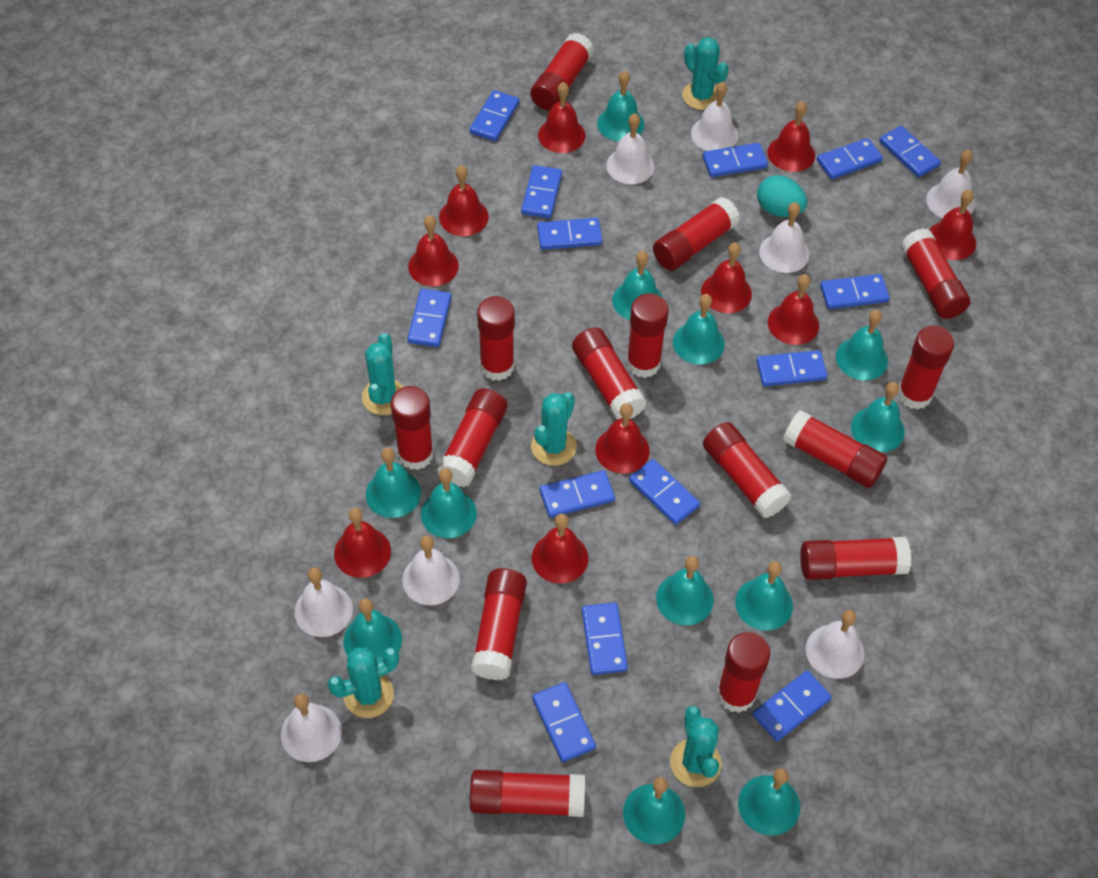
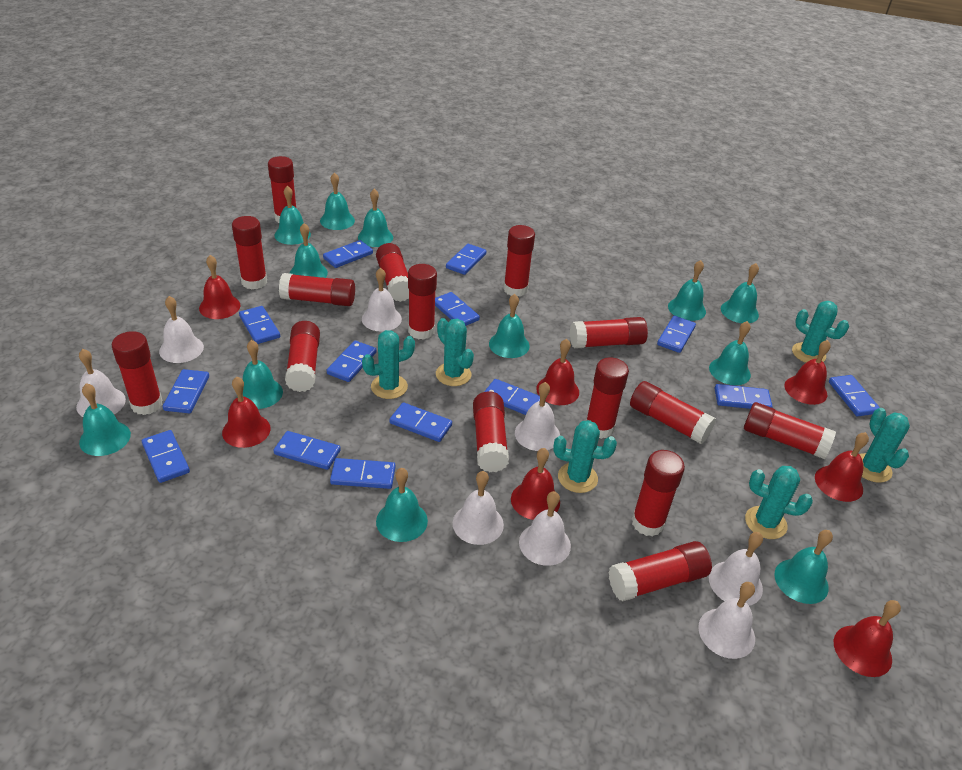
red bell: [334,508,391,578] [408,215,459,286] [439,165,489,236] [532,514,588,583] [538,82,585,153] [595,403,650,474] [701,243,752,313] [767,101,815,172] [768,274,819,345] [929,190,976,260] = 10 -> [199,255,241,319] [222,377,271,448] [511,448,560,520] [536,339,579,405] [784,340,831,405] [815,432,869,502] [834,600,901,677] = 7
turquoise cactus: [328,647,399,718] [362,333,404,415] [531,392,577,466] [670,706,722,787] [682,37,729,110] = 5 -> [362,330,415,399] [436,318,474,386] [553,420,617,493] [745,466,813,539] [792,301,849,363] [859,408,910,483] = 6
turquoise egg: [757,175,807,217] = 1 -> none = 0

